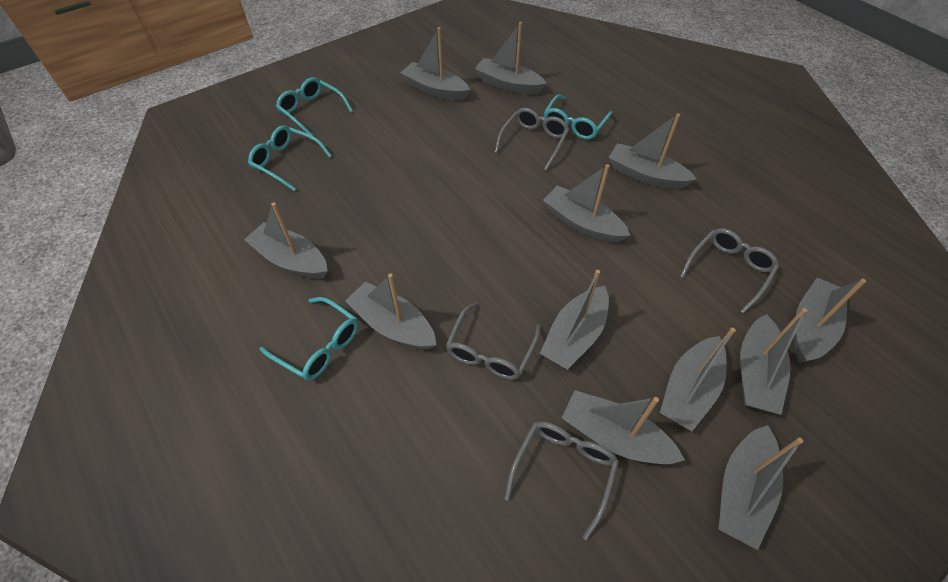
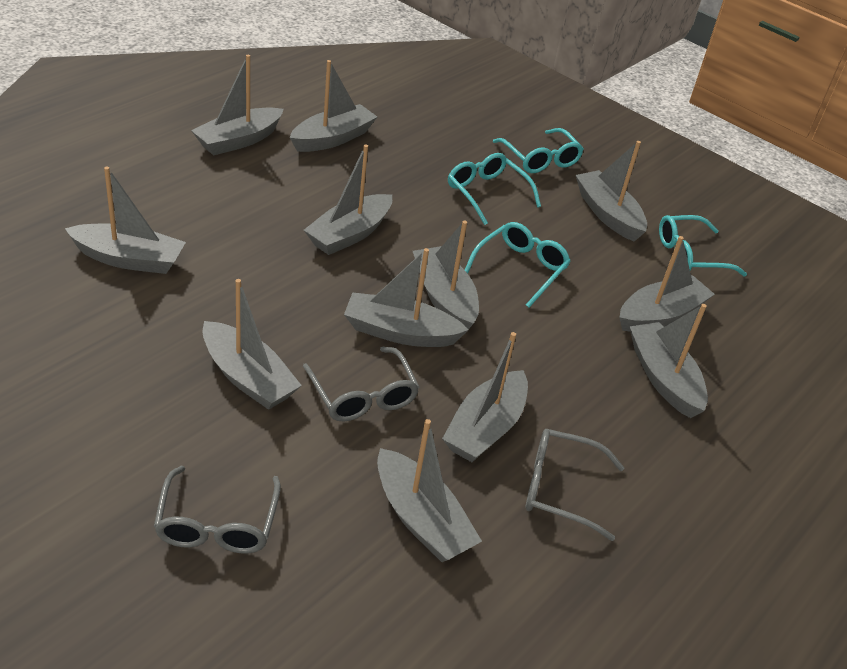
grey glasses: [446,303,541,380] [495,108,570,170] [504,421,619,540] [680,228,779,314] = 4 -> [154,466,281,553] [303,347,419,421] [526,429,624,541] = 3

